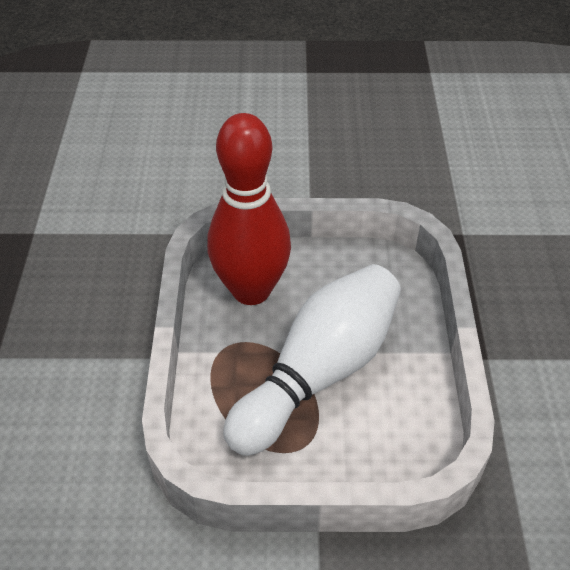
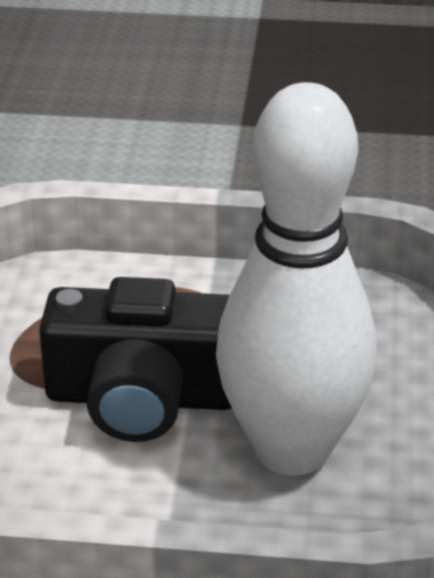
black camera: none = 0 -> [39,277,231,442] = 1
red bowling pin: [207,113,291,305] = 1 -> none = 0

